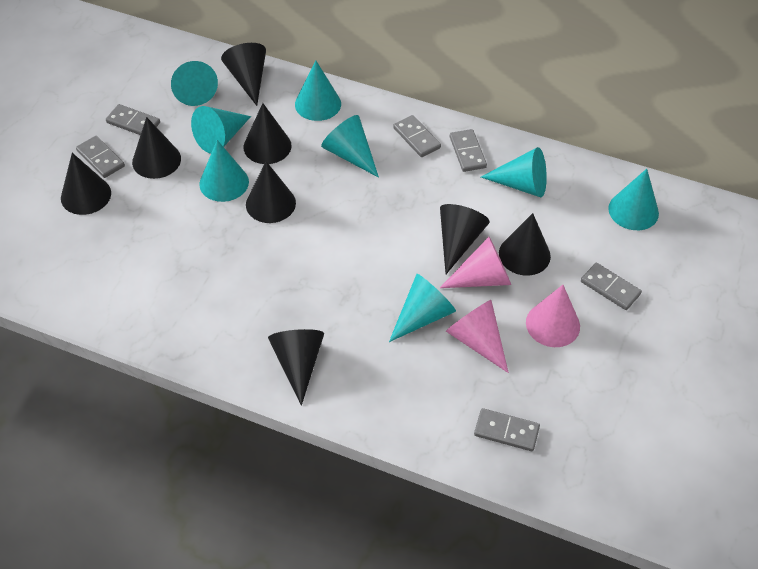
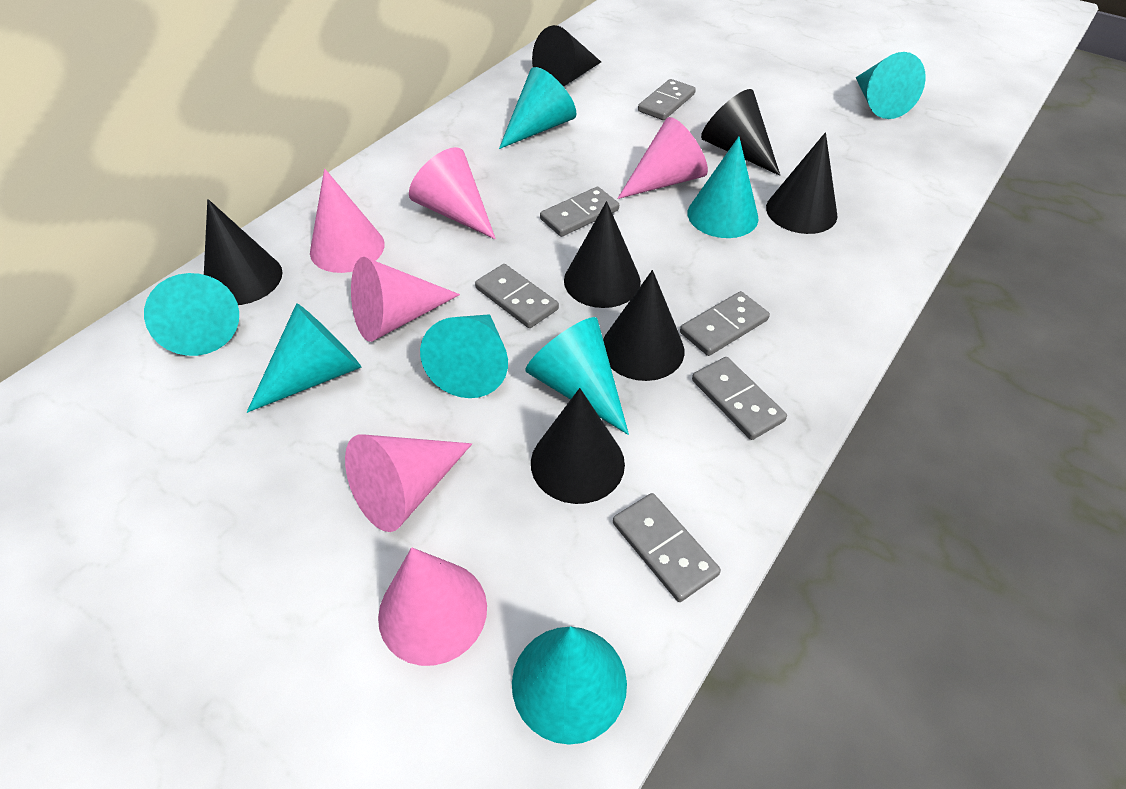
black cone: [61,153,111,215] [132,117,181,179] [221,43,266,106] [244,103,292,164] [246,161,296,223] [268,329,324,406] [440,204,490,274] [499,213,551,276] = 8 -> [204,199,282,305] [531,388,625,504] [532,25,601,87] [564,201,641,308] [603,270,684,381] [701,89,780,176] [766,132,838,234] = 7
pink cone: [440,237,511,288] [446,300,509,373] [526,285,580,347] = 3 -> [310,168,385,273] [345,434,472,532] [351,257,460,342] [378,547,487,666] [409,147,496,240] [617,117,708,199] = 6

